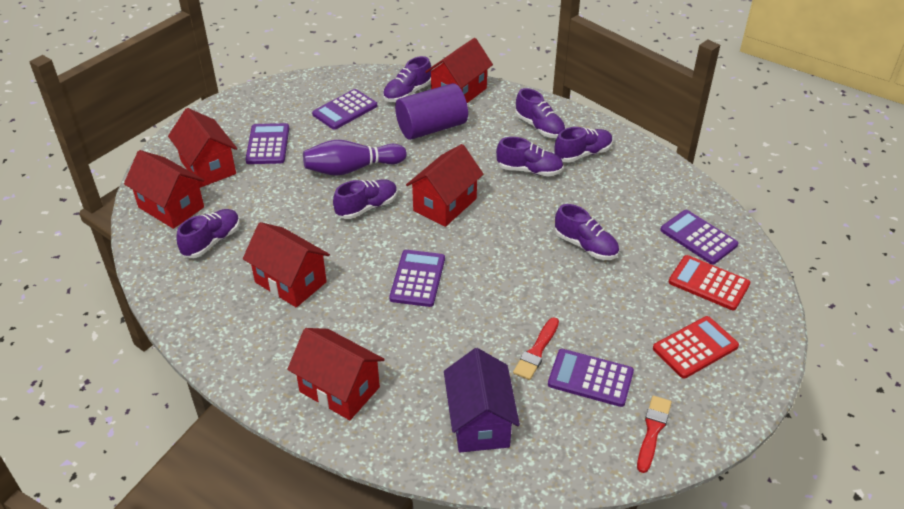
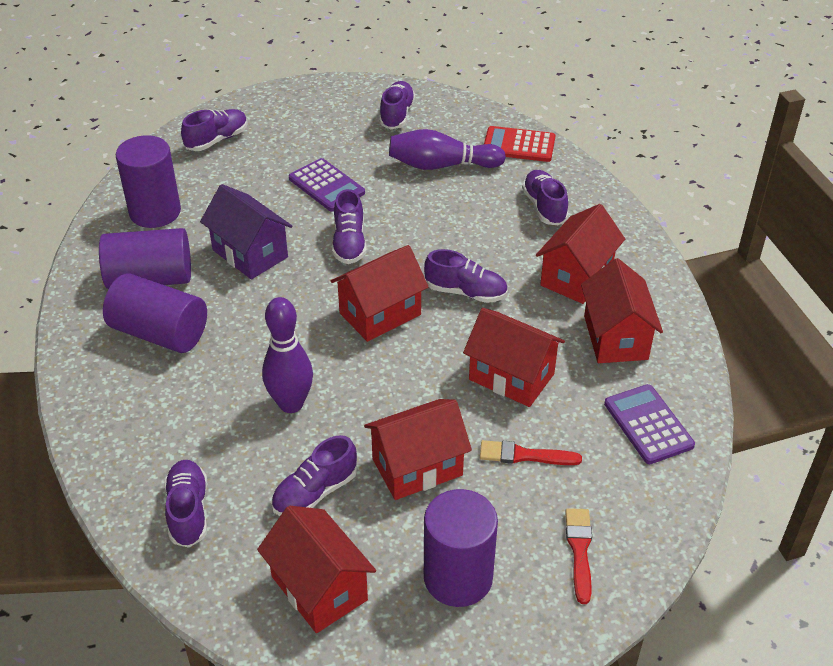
purple bowling pin: [303,140,407,176] = 1 -> [262,297,313,413] [389,129,506,170] = 2
purple calculator: [245,123,289,164] [312,89,377,130] [389,250,445,307] [548,349,634,407] [660,210,738,264] = 5 -> [289,158,365,212] [604,384,695,464] = 2
purple cylinder: [395,83,468,140] = 1 -> [99,228,191,289] [103,273,207,353] [116,135,181,228] [424,489,498,607] = 4
red calculator: [653,316,739,379] [669,255,750,310] = 2 -> [484,126,555,162] = 1

